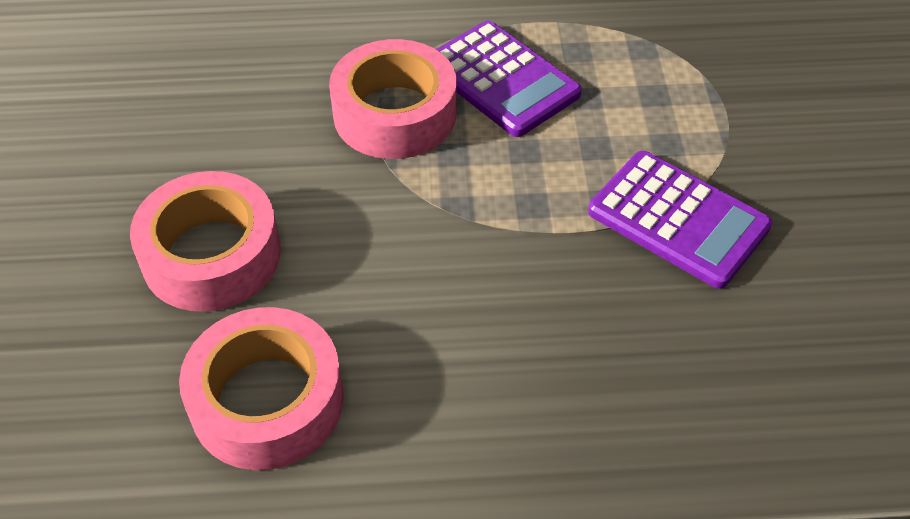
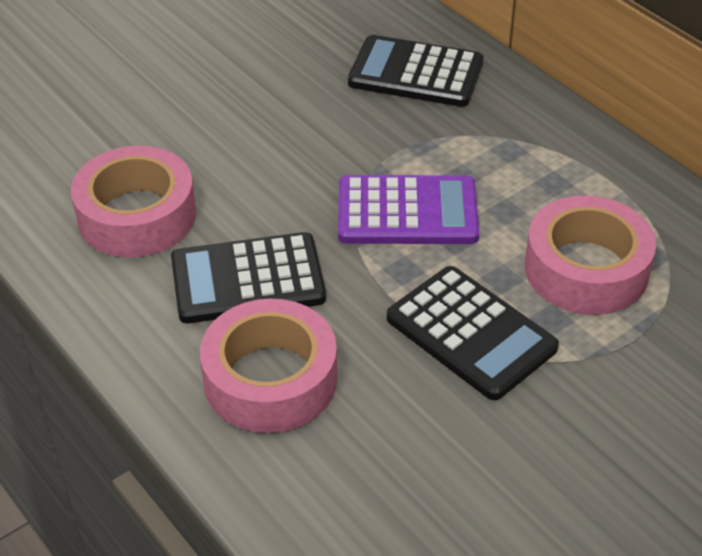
black calculator: none = 0 -> [171,232,326,323] [348,35,483,107] [387,266,559,400] = 3
purple calculator: [436,20,582,137] [588,151,772,289] = 2 -> [338,175,479,244] = 1

